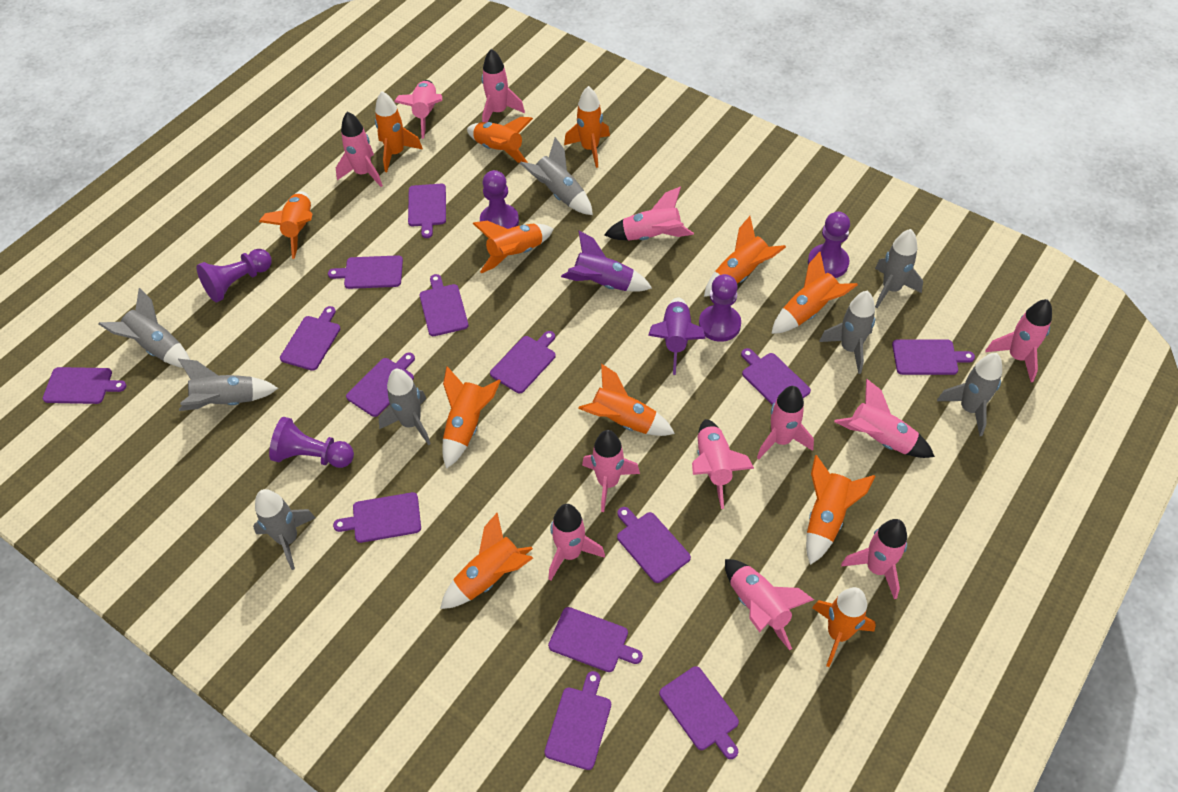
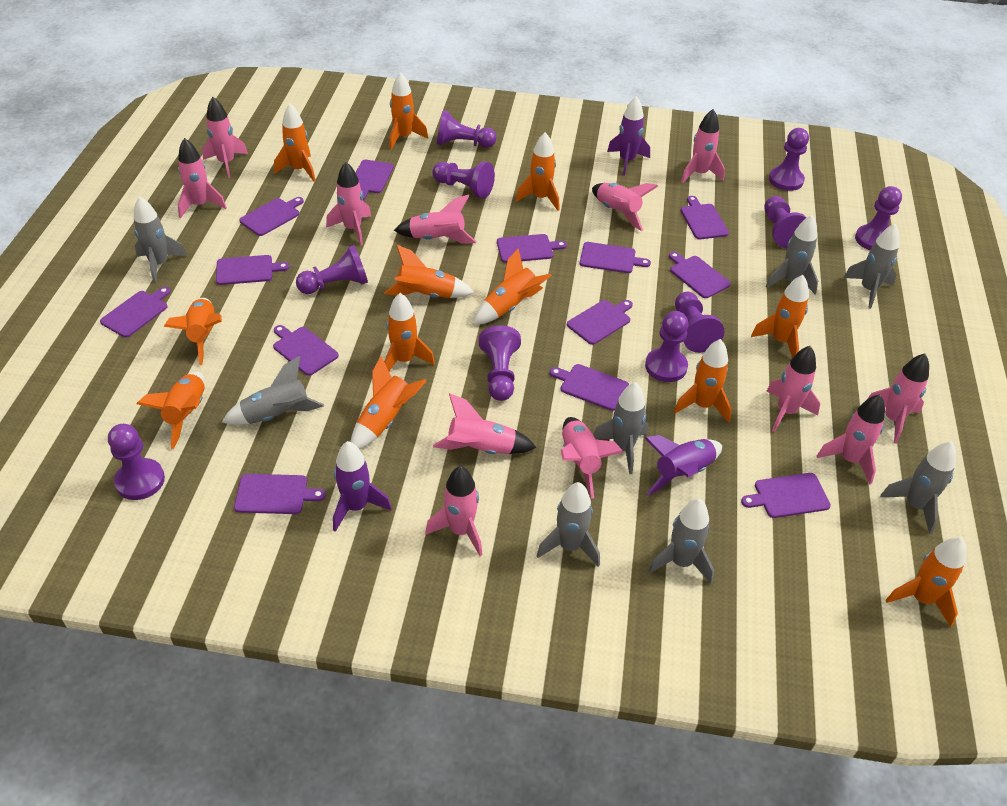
purple cutting board: [43,367,126,404] [280,306,340,371] [328,255,403,289] [333,492,421,543] [346,353,415,417] [408,184,446,238] [419,274,468,336] [490,331,556,393] [544,671,611,770] [548,607,643,672] [617,507,691,583] [659,666,739,759] [741,348,811,405] [892,339,975,375] = 14 -> [100,287,171,338] [216,255,289,285] [234,474,326,514] [239,197,304,236] [273,325,339,376] [355,160,394,200] [497,234,567,263] [550,364,629,411] [567,300,633,345] [580,242,651,273] [669,252,731,298] [681,196,729,239] [741,473,831,518] = 13
purple pawn: [196,249,272,302] [269,417,354,468] [480,170,519,229] [699,274,741,342] [808,212,850,278] = 5 -> [108,424,165,500] [296,245,368,294] [433,162,495,199] [437,110,497,148] [479,325,521,401] [645,311,689,382] [675,292,724,353] [764,196,806,248] [769,128,809,191] [855,186,902,250] = 10
purple rocket: [561,231,652,292] [648,297,706,375] = 2 -> [333,441,392,532] [607,96,650,176] [645,435,722,496] = 3

